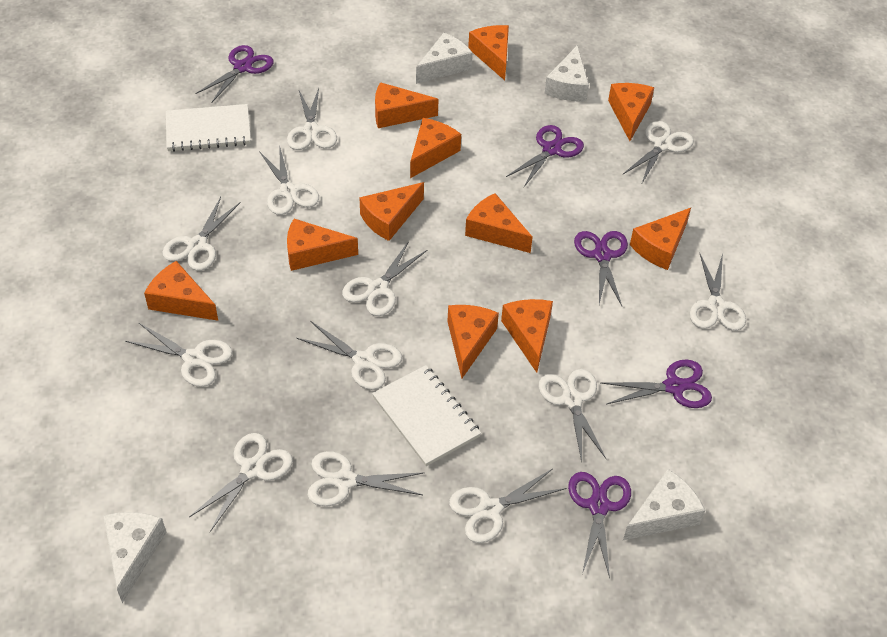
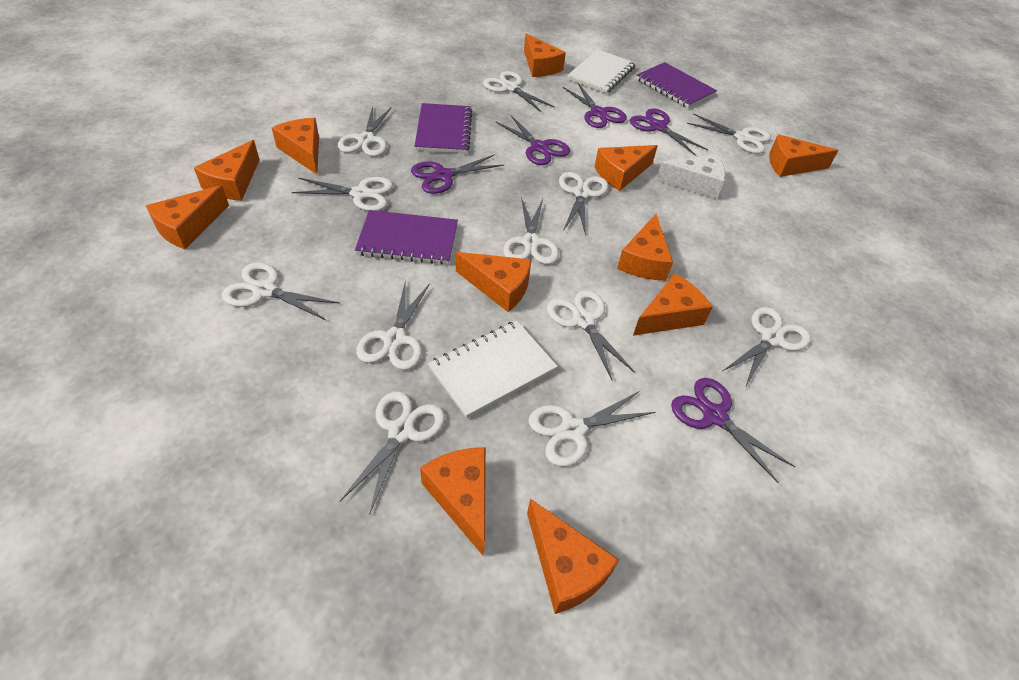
purple notebook: none = 0 -> [355,210,458,265] [415,103,472,154] [636,62,717,108] = 3
white cheese: [103,512,166,603] [416,33,473,84] [545,45,589,101] [623,469,706,540] = 4 -> [656,155,725,199] = 1

